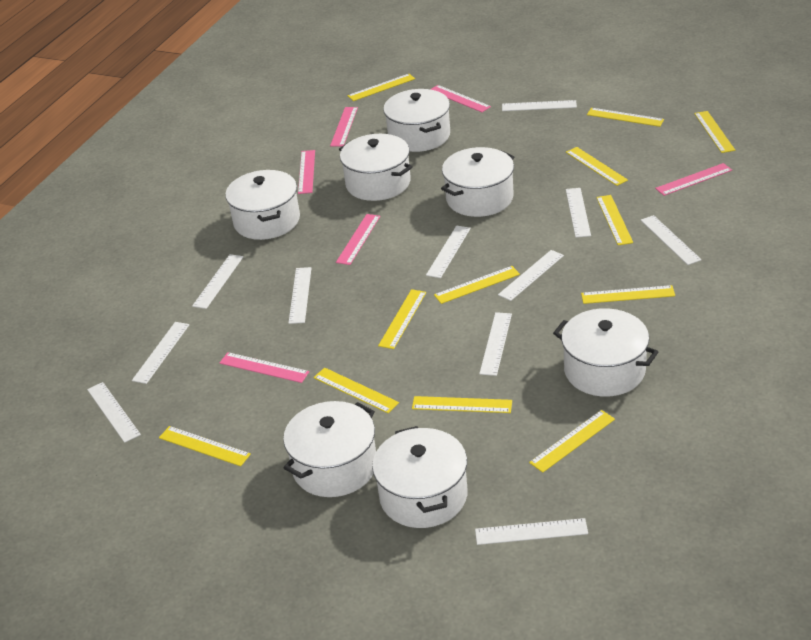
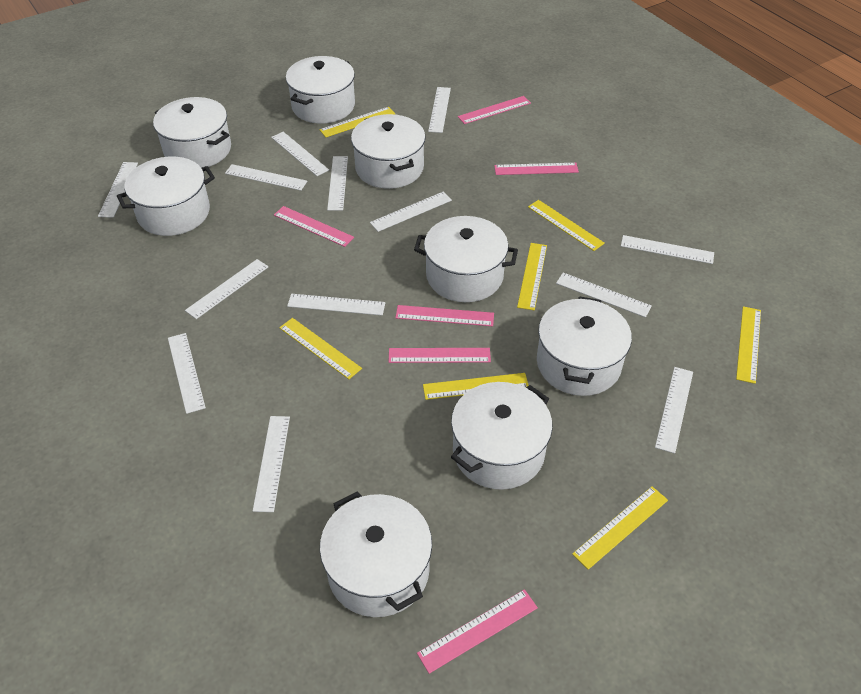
white pot: [225,170,300,240] [283,401,376,497] [339,134,412,201] [372,426,467,528] [383,89,450,152] [441,147,514,217] [553,308,658,397] = 7 -> [117,157,215,236] [153,97,231,168] [286,56,355,124] [320,491,432,617] [351,114,426,189] [414,216,518,302] [451,382,553,490] [537,296,632,396] = 8
white ruler: [87,382,141,443] [132,322,190,384] [192,254,243,309] [288,267,311,324] [426,225,471,278] [475,518,588,545] [479,312,512,376] [498,250,564,301] [502,100,577,111] [566,188,591,237] [641,215,702,265] = 11 -> [98,162,138,218] [168,333,206,414] [185,259,268,319] [225,164,307,191] [253,416,290,512] [271,132,329,176] [287,294,385,315] [327,156,348,211] [370,192,452,232] [428,87,451,133] [556,273,652,318] [621,235,714,264] [655,367,693,454] = 13
yellow ruler: [159,426,251,466] [314,368,399,413] [347,74,415,101] [378,289,426,349] [412,396,512,413] [434,266,520,304] [529,410,615,473] [566,147,628,186] [581,285,675,304] [587,108,664,127] [596,195,633,245] [694,111,735,153] = 12 -> [279,318,362,379] [320,107,395,137] [423,373,529,400] [517,243,547,310] [528,200,605,251] [572,486,668,570] [736,306,761,384] = 7

